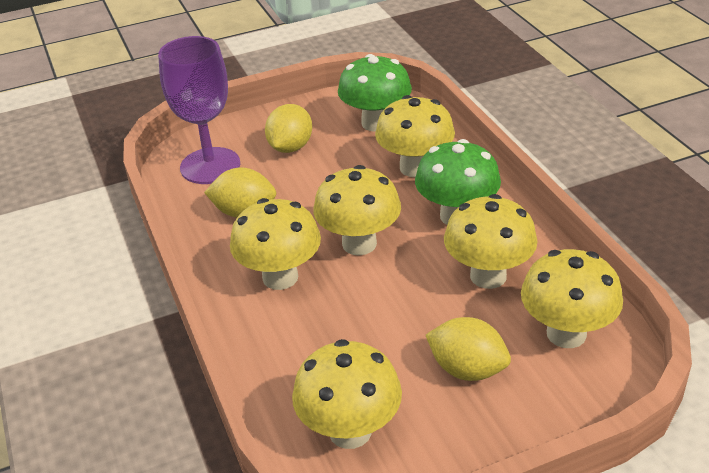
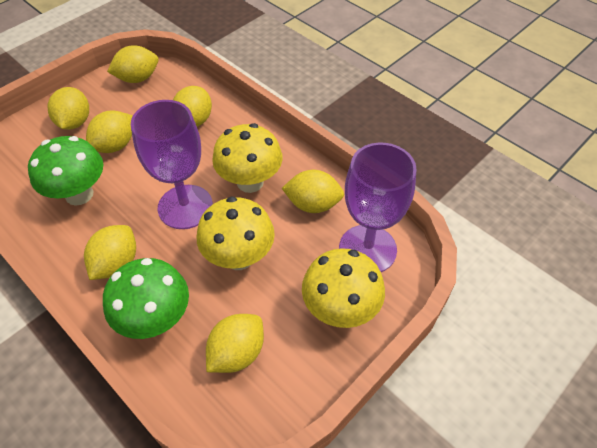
purple goblet: [158,36,240,184] = 1 -> [131,100,213,229] [339,143,417,272] = 2
yellow lemon: [204,167,276,218] [265,104,312,153] [426,317,511,381] = 3 -> [47,87,89,130] [84,225,136,280] [86,110,133,153] [107,45,158,83] [173,86,212,127] [206,314,264,373] [282,170,344,213] = 7
yellow mushroom: [230,198,321,290] [292,339,402,449] [313,165,401,256] [375,95,455,177] [444,194,537,289] [521,249,623,348] = 6 -> [196,196,275,270] [212,123,282,193] [302,248,385,328] = 3

